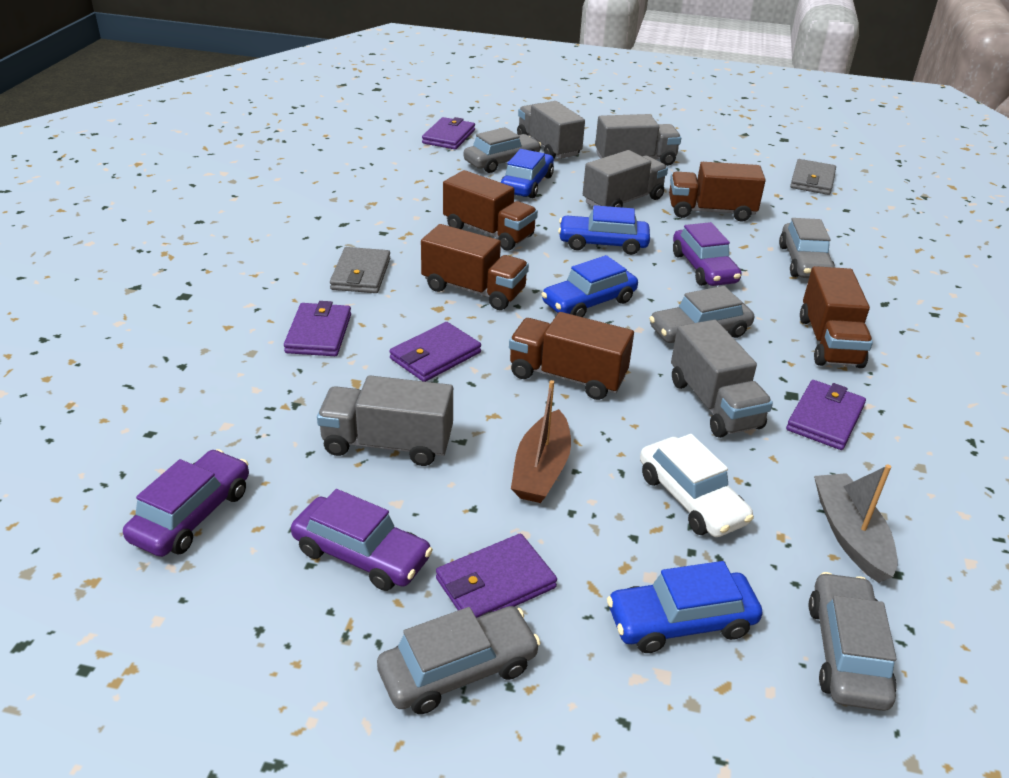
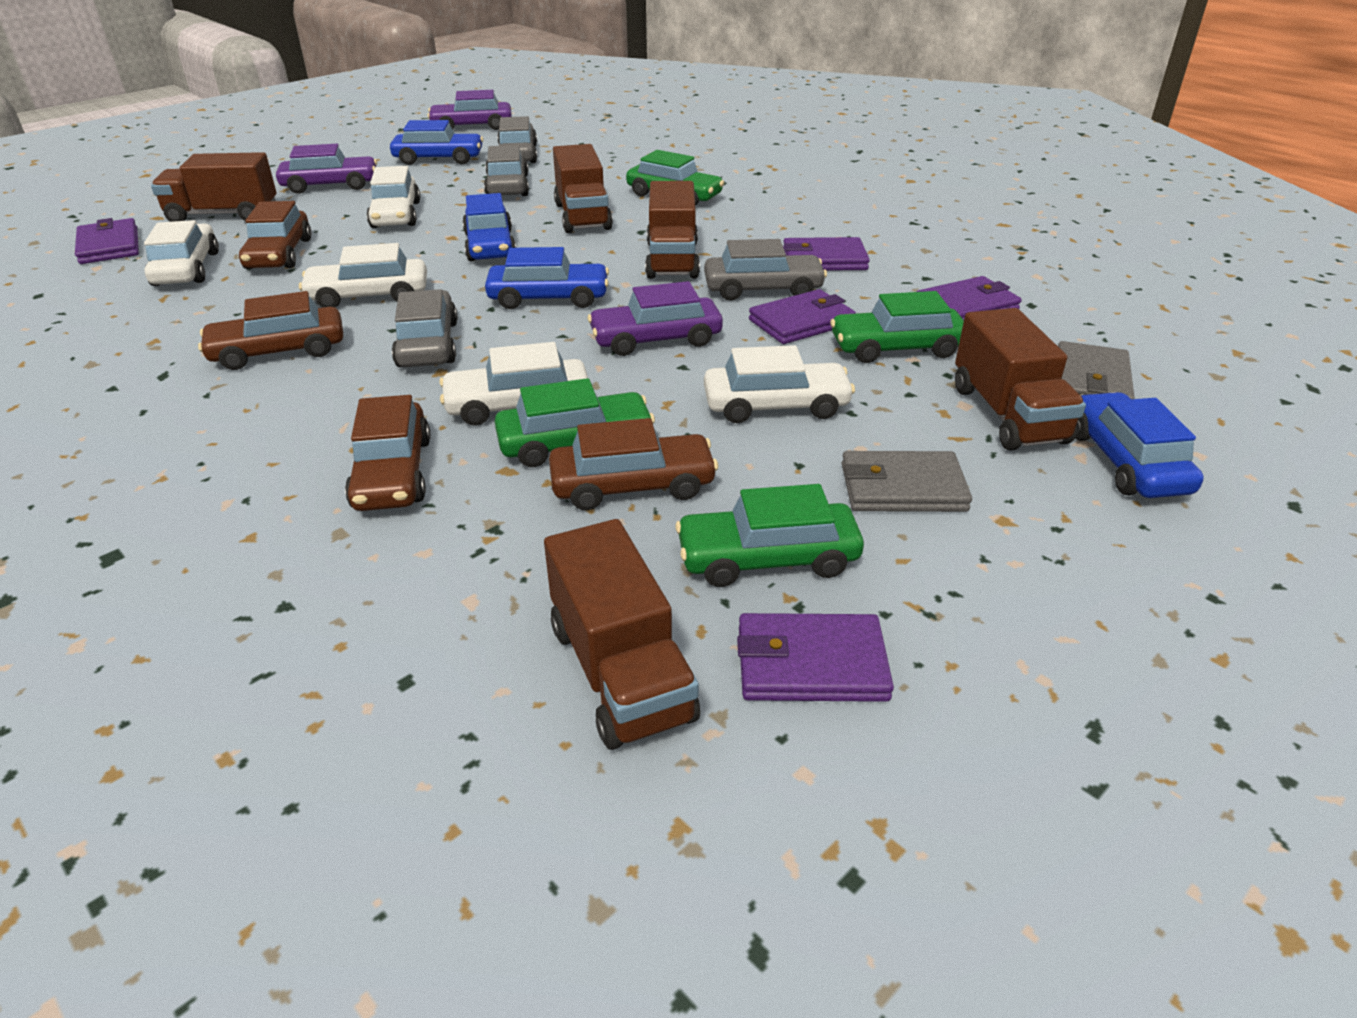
brown boat: [511,380,571,503] = 1 -> none = 0
brown car: none = 0 -> [198,291,343,370] [239,201,311,269] [345,395,431,511] [549,418,718,510] = 4
green car: none = 0 -> [495,378,655,467] [626,150,724,206] [675,484,864,587] [830,291,964,363] = 4
grey boat: [814,464,898,583] = 1 -> none = 0
grey car: [377,606,541,714] [464,127,541,173] [649,286,754,343] [779,218,835,278] [809,572,897,711] = 5 -> [392,289,458,367] [484,145,529,196] [497,116,537,163] [704,239,827,301] = 4
grey truck: [317,375,453,466] [517,101,585,159] [583,150,668,207] [595,114,681,166] [671,320,773,438] = 5 -> none = 0
white car: [640,434,754,537] = 1 -> [144,220,219,286] [299,243,427,308] [367,166,420,228] [439,342,588,426] [704,345,855,423] = 5

